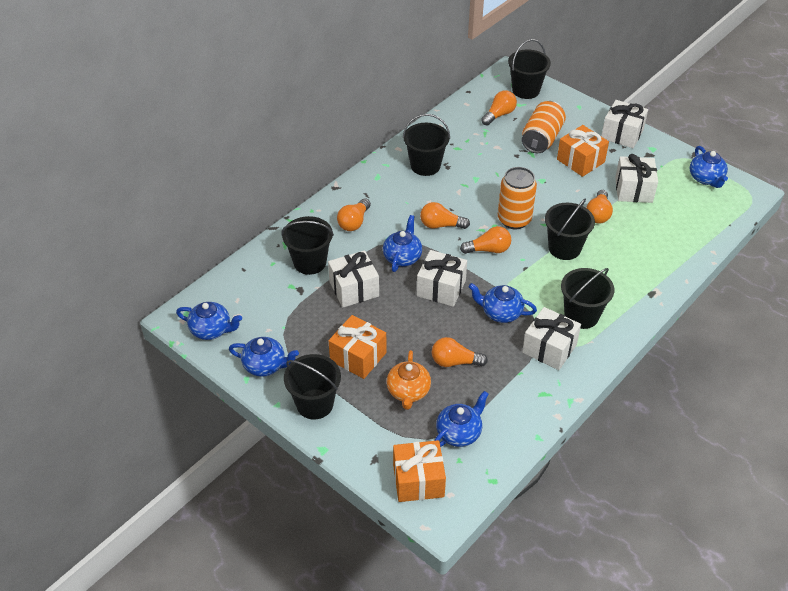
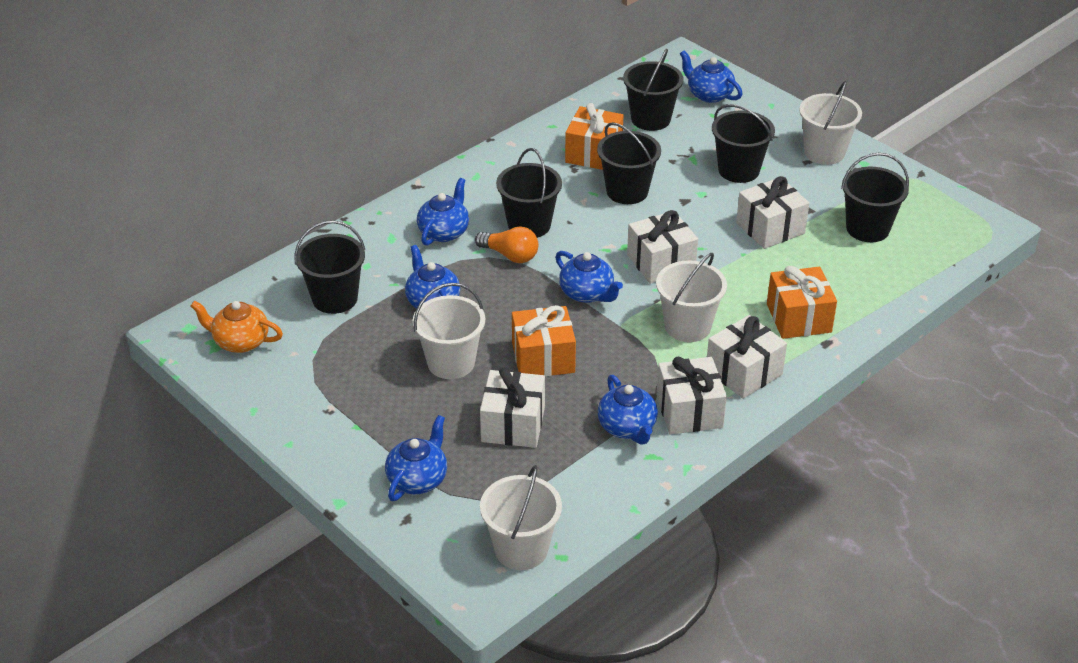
orange can: [498,167,537,229] [522,101,566,153] = 2 -> none = 0
orange light bulb: [337,198,371,231] [420,202,470,229] [432,337,488,367] [460,226,511,254] [481,90,517,125] [586,190,613,224] = 6 -> [475,227,538,263] = 1
white bucket: none = 0 -> [413,283,485,379] [480,465,562,570] [656,253,727,342] [799,81,862,165] = 4

